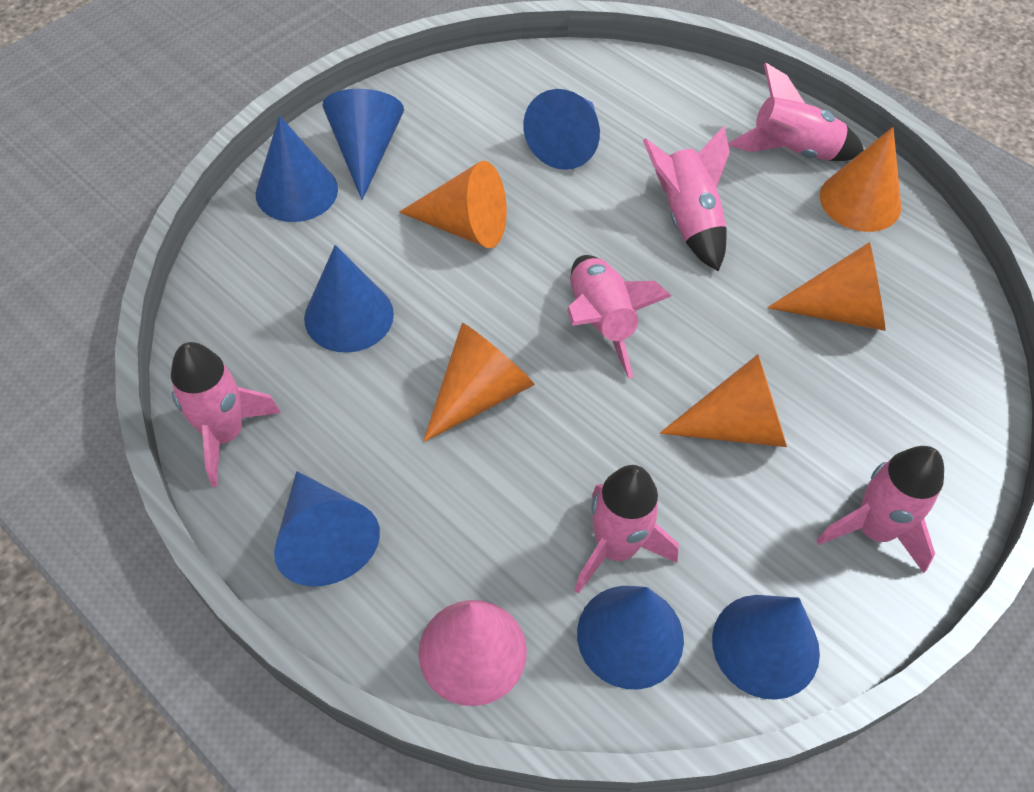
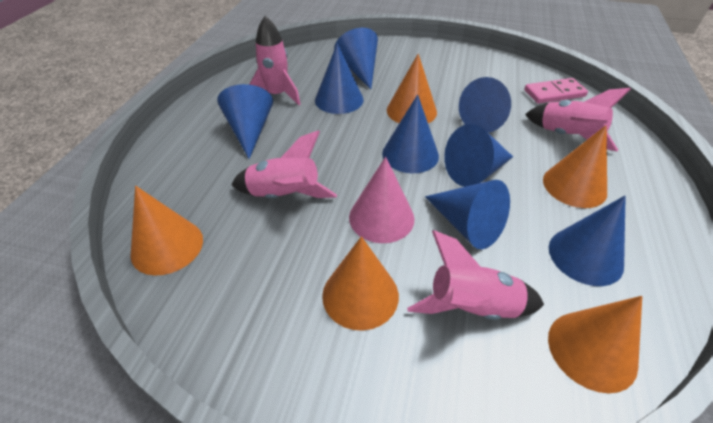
blue cone: [256,115,338,222] [274,471,380,587] [304,245,394,353] [322,89,404,200] [523,89,600,170] [577,586,684,689] [712,595,820,700] = 7 -> [217,84,273,159] [315,43,363,114] [334,28,378,89] [382,94,439,173] [425,180,510,249] [444,124,513,187] [459,77,511,133] [549,196,626,286] = 8
pink domino: none = 0 -> [524,78,588,104] = 1
pink rocket: [171,342,281,487] [567,255,671,379] [574,465,679,594] [643,126,730,271] [728,63,864,161] [817,446,944,573] = 6 -> [231,130,337,198] [249,16,301,105] [407,230,544,320] [525,88,631,151] = 4

